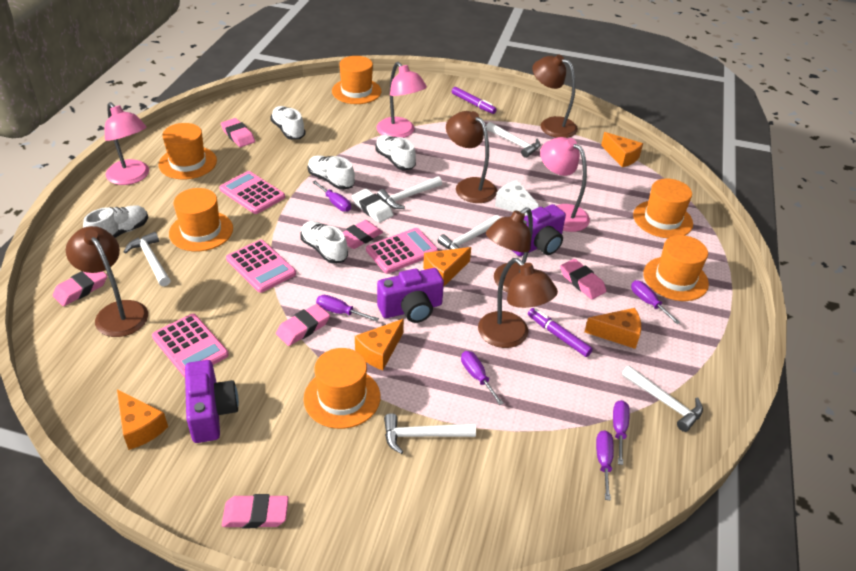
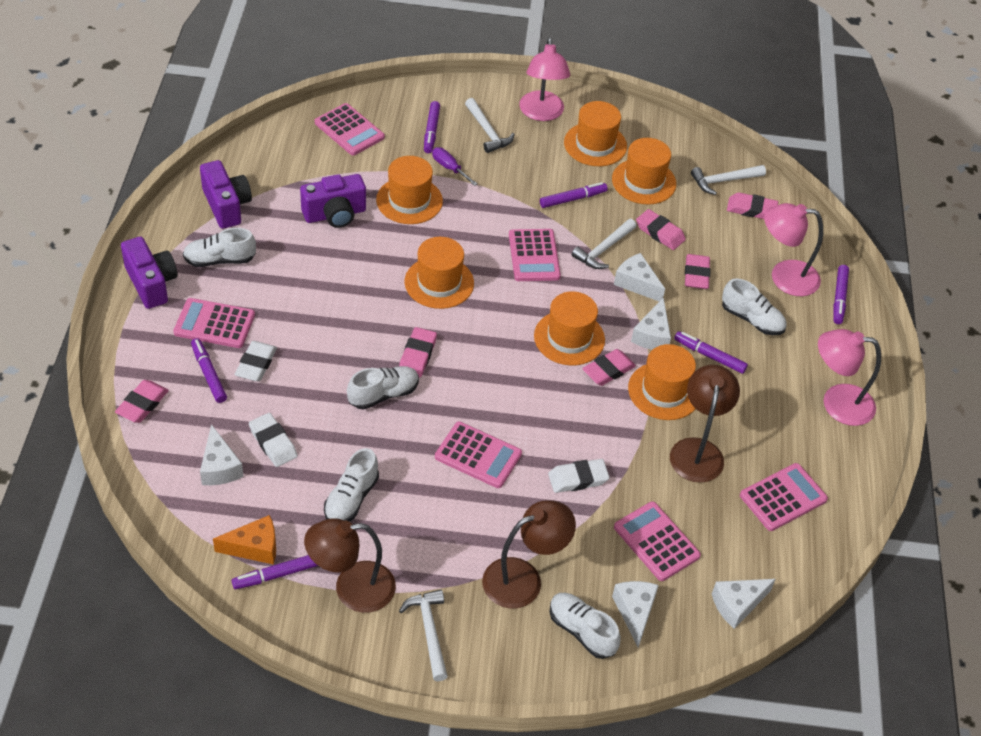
brown lamp: [66,226,148,337] [446,111,497,203] [478,258,558,348] [486,207,535,292] [532,55,578,138] = 5 -> [304,518,396,613] [482,500,576,609] [670,365,740,483] = 3
orange cheese: [117,389,168,450] [355,319,404,370] [423,247,471,286] [585,308,641,349] [601,132,643,167] = 5 -> [213,515,276,565] = 1
pink calculator: [152,314,229,377] [219,171,285,214] [226,240,296,293] [366,228,438,274] = 4 -> [173,298,255,348] [315,103,385,155] [435,421,522,488] [509,229,561,281] [614,501,701,581] [740,463,828,531] = 6
purple marker: [452,87,497,114] [528,308,593,357] = 2 -> [191,338,227,403] [232,555,318,589] [424,101,440,153] [540,182,608,208] [674,331,748,374] [833,265,849,324] = 6
purple screwdriver: [312,181,351,212] [316,295,379,322] [461,351,504,405] [596,430,614,501] [613,400,630,465] [631,280,680,324] = 6 -> [432,147,478,186] = 1
white cheese: [495,180,539,216] = 1 -> [200,424,244,485] [612,581,659,647] [614,253,665,302] [631,297,671,350] [712,579,776,629] = 5
white eraser: [352,189,393,223] = 1 -> [234,341,277,381] [249,413,298,467] [548,459,610,493] = 3
white hammer: [124,232,170,286] [377,176,442,209] [384,413,476,454] [438,215,500,250] [486,122,540,158] [622,365,703,432] = 6 -> [399,590,448,681] [465,98,515,153] [571,219,637,269] [691,165,766,195] = 4

